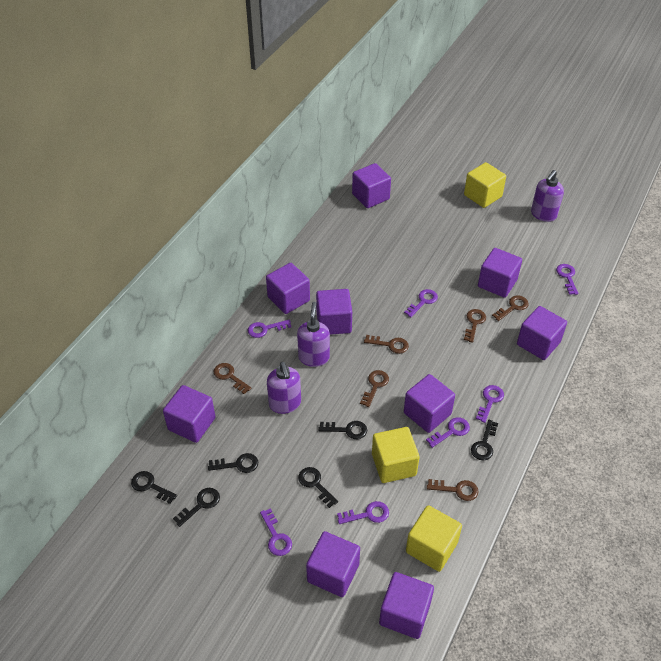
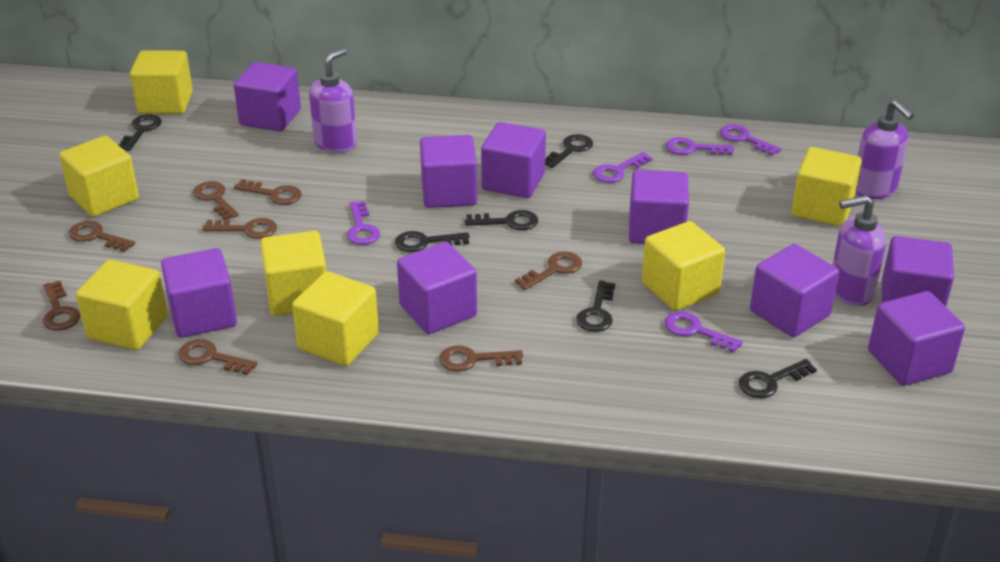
brown key: [213,363,252,394] [360,370,389,407] [364,335,409,354] [427,479,479,501] [464,309,486,343] [492,295,529,321] = 6 -> [43,281,80,331] [69,221,135,252] [179,339,257,375] [193,181,239,220] [202,218,277,239] [234,179,302,205] [439,345,523,372] [515,252,582,290] = 8
purple key: [248,320,291,338] [260,508,292,556] [337,501,389,524] [404,289,438,317] [426,417,470,448] [476,385,504,423] [556,264,578,295] = 7 -> [347,201,380,245] [593,152,653,183] [665,311,743,353] [666,137,734,155] [720,124,781,156] = 5
yellow cube: [372,427,420,483] [406,505,462,572] [464,162,506,208] = 3 -> [59,136,139,217] [76,260,168,350] [130,51,193,114] [260,231,326,316] [292,271,379,366] [642,221,725,311] [791,147,862,227] = 7

